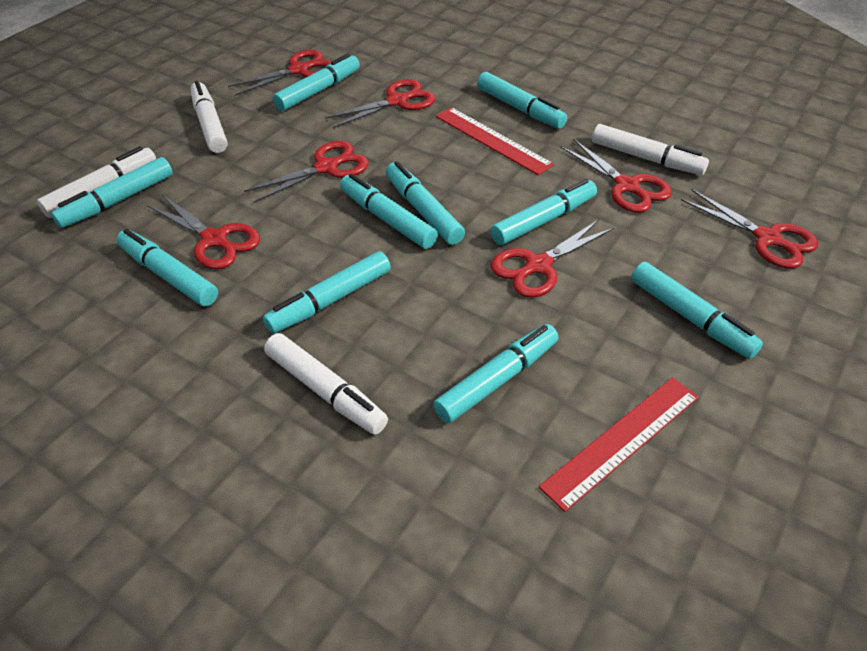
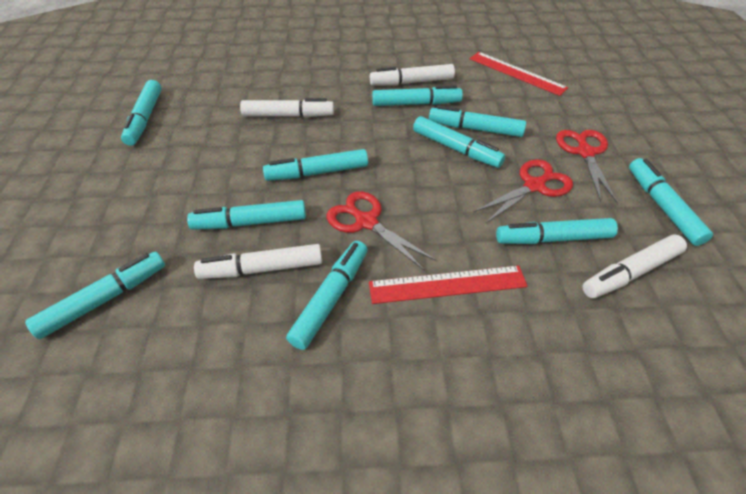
red scissors: [147,195,260,269] [228,50,332,96] [244,141,369,203] [325,79,436,128] [491,219,614,298] [560,139,672,213] [681,189,818,269] = 7 -> [327,191,437,271] [474,159,573,224] [556,130,617,203] = 3

